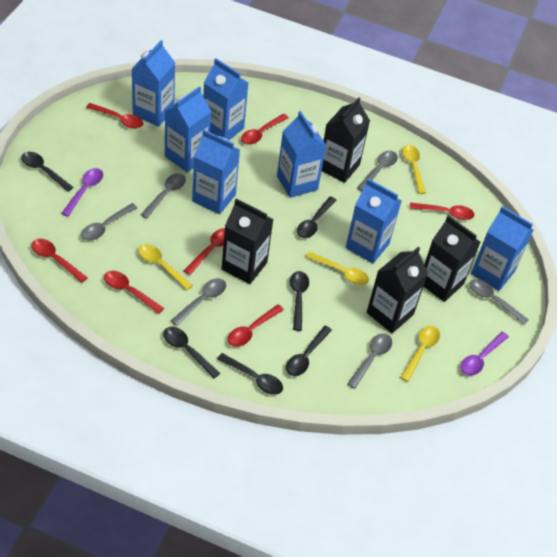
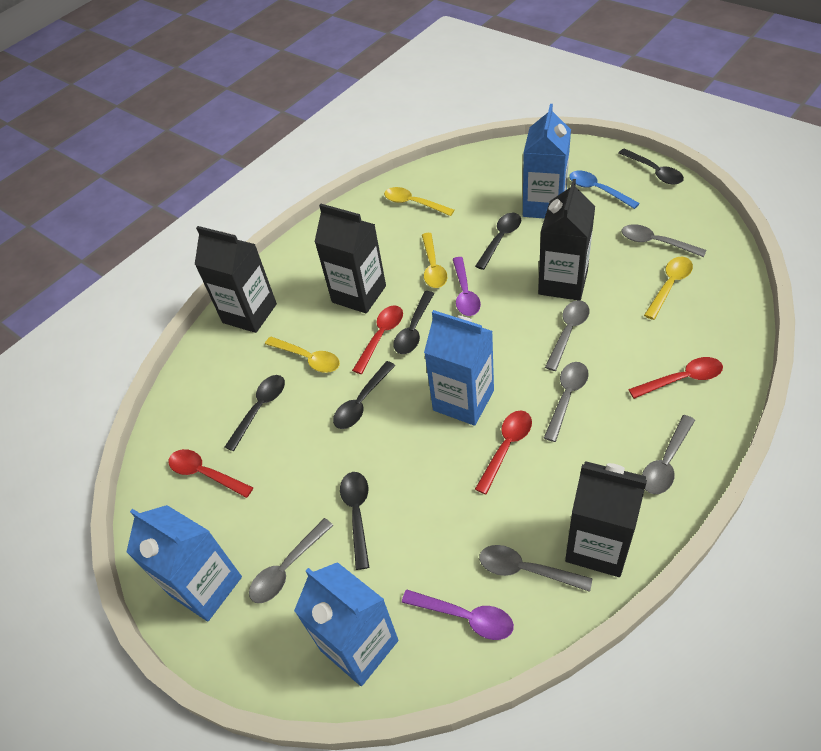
blue carton: [132,40,175,127] [165,86,212,172] [192,130,240,215] [203,58,248,141] [277,111,326,198] [346,179,401,264] [471,206,534,291] = 7 -> [126,505,242,621] [294,562,398,686] [424,310,494,426] [523,104,571,218] = 4
blue spoon: none = 0 -> [569,171,640,209] = 1
red spoon: [31,239,88,283] [86,103,144,129] [104,271,164,314] [183,228,225,275] [227,304,284,347] [241,114,289,145] [409,202,474,220] = 7 -> [168,449,254,498] [352,305,403,374] [475,411,532,495] [628,357,723,399] = 4

